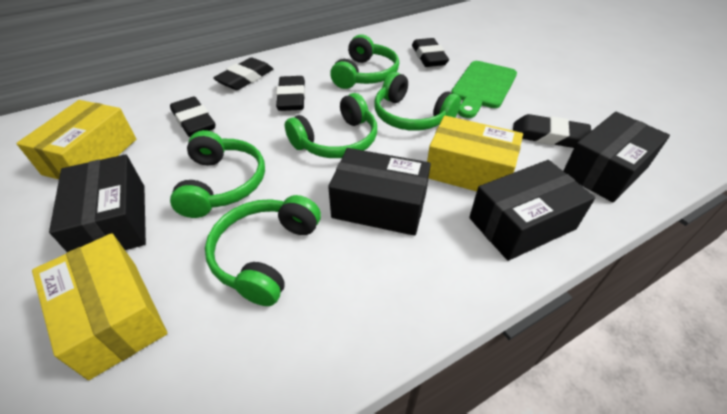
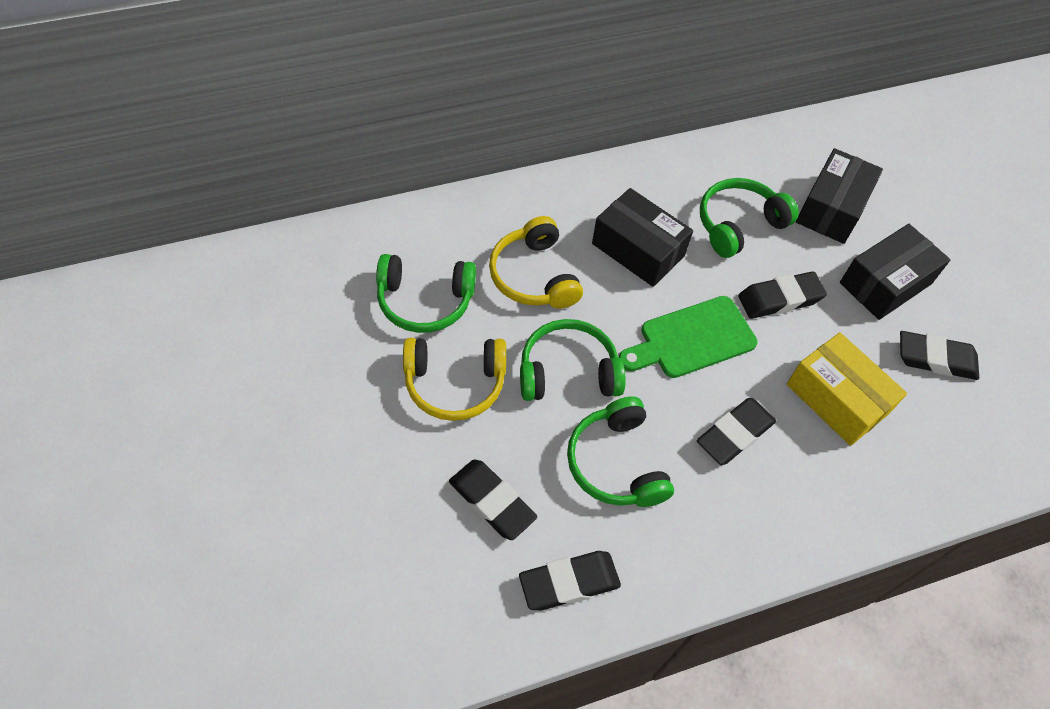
black box: [49,154,146,252] [328,148,431,236] [469,160,595,261] [563,112,670,202] = 4 -> [592,188,693,287] [796,148,883,244] [840,224,951,320] = 3
green headphones: [170,130,265,218] [205,195,321,306] [285,93,377,158] [330,35,399,89] [374,72,461,131] = 5 -> [376,254,476,333] [520,319,626,401] [567,396,674,507] [700,178,799,258] = 4
yellow box: [16,100,136,180] [32,233,167,380] [427,115,523,192] = 3 -> [787,332,907,446] = 1
yellow headphones: none = 0 -> [403,338,506,421] [489,216,583,309] = 2

